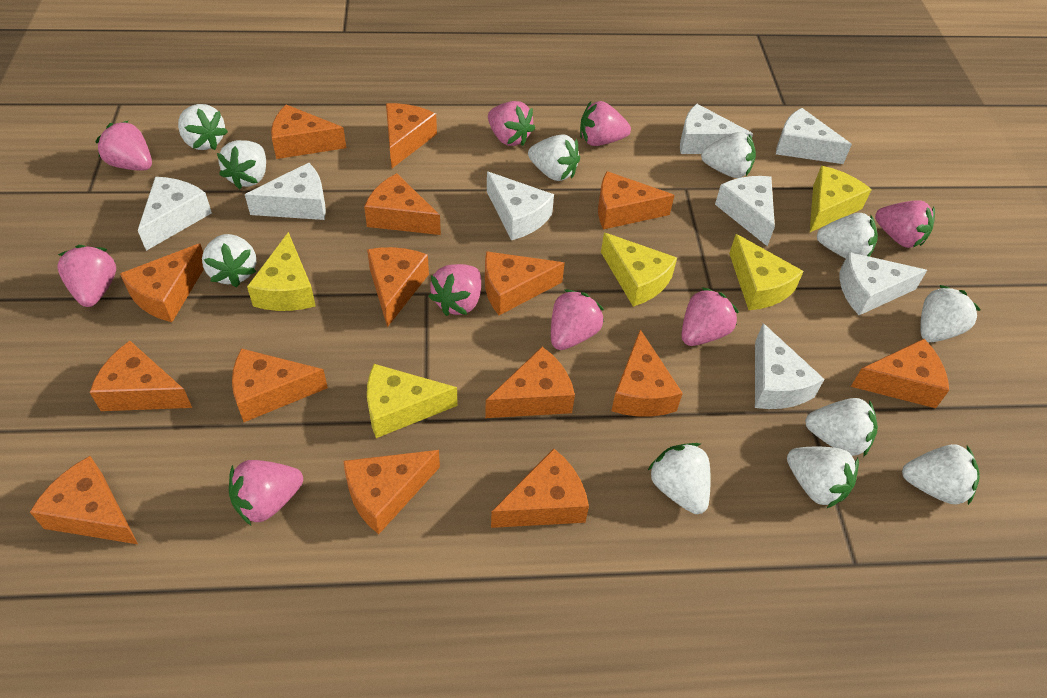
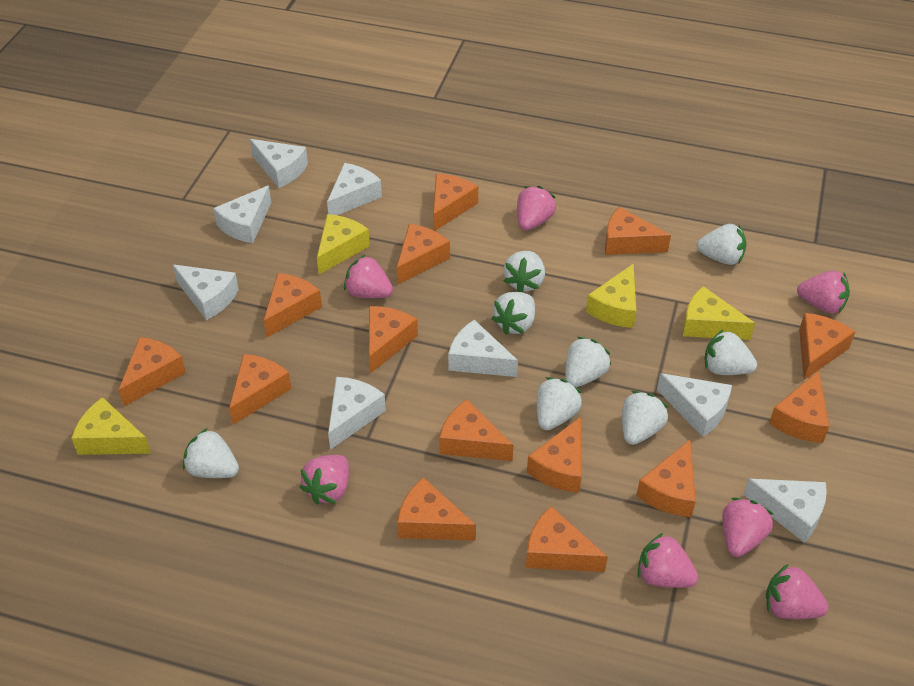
orange cheese: [30,456,138,544] [89,341,192,411] [120,243,204,322] [232,348,328,422] [271,105,346,159] [343,450,440,534] [364,173,441,235] [367,247,429,327] [386,103,437,168] [485,251,565,315] [485,347,575,418] [491,448,589,528] [598,171,675,229] [611,330,683,417] [851,339,949,408] = 15 -> [119,337,186,406] [229,354,291,425] [264,273,322,338] [369,306,418,374] [397,224,450,285] [397,477,476,541] [433,174,478,231] [439,400,513,461] [526,506,608,572] [527,417,582,493] [605,207,671,255] [637,440,696,517] [769,371,829,443] [799,313,855,380] = 14
pink strawberry: [57,245,116,307] [95,121,152,171] [229,460,303,525] [428,264,481,316] [488,101,535,146] [551,289,604,350] [580,101,631,146] [681,287,739,346] [875,200,935,248] = 9 -> [300,455,349,505] [344,255,393,298] [517,186,556,230] [637,533,698,588] [722,498,774,557] [766,564,829,619] [797,271,850,313] = 7
white strawberry: [178,104,228,150] [202,234,257,287] [217,140,266,189] [528,134,580,181] [648,443,711,514] [701,132,756,178] [787,447,859,509] [805,398,878,457] [817,213,878,258] [902,444,980,505] [920,285,980,342] = 11 -> [183,428,239,478] [491,292,535,335] [503,251,545,292] [537,377,582,430] [565,337,611,387] [622,391,668,445] [697,224,746,265] [705,330,757,375] = 8
yellow cheese: [247,232,316,311] [367,364,458,438] [601,233,677,307] [729,234,804,310] [810,166,872,232] = 5 -> [71,397,151,455] [317,214,370,274] [586,264,636,328] [683,286,755,340] = 4

